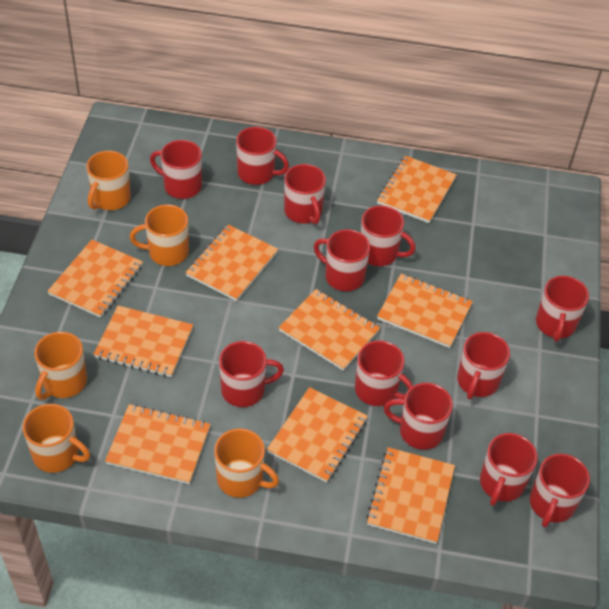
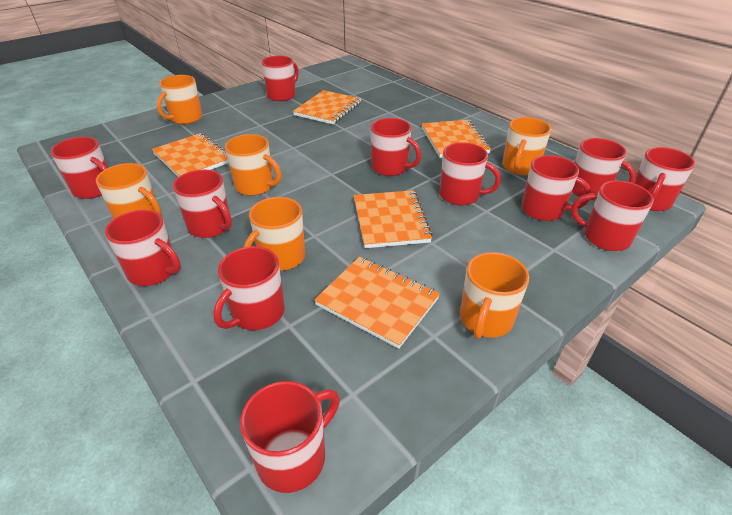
orange mug: [23,404,90,473] [34,332,87,400] [86,151,131,210] [130,205,189,266] [214,428,279,498] = 5 -> [96,163,161,219] [157,75,202,124] [225,134,281,196] [244,197,305,271] [460,252,529,339] [502,117,551,175] = 6
orange notebook: [47,240,143,318] [94,306,193,377] [105,404,211,484] [185,225,278,301] [267,387,368,483] [279,289,380,371] [366,447,455,544] [377,156,457,223] [377,274,473,348] = 9 -> [152,133,228,177] [293,90,362,124] [314,257,440,349] [354,190,433,248] [422,120,491,158] = 5

